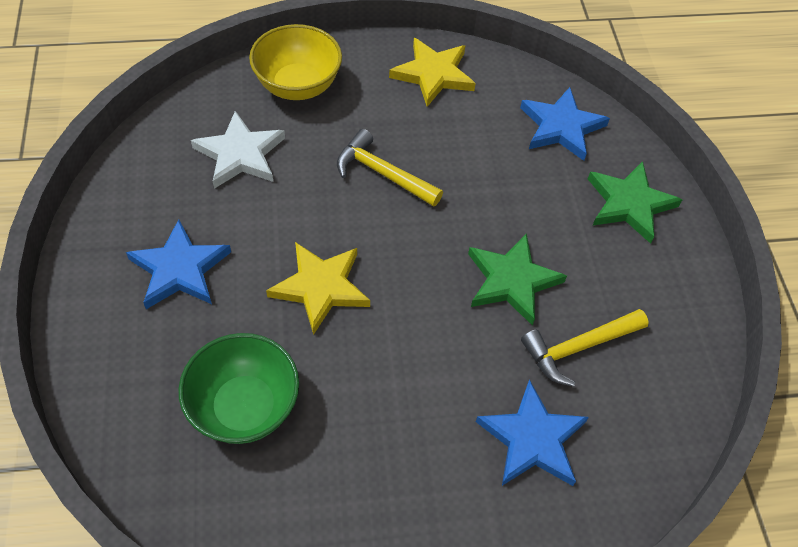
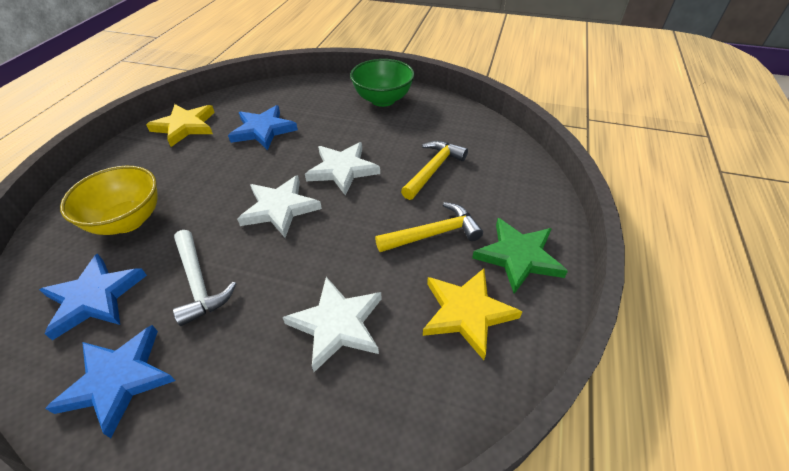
green star: [468,233,567,326] [588,161,682,244] = 2 -> [472,218,568,294] = 1
white hammer: none = 0 -> [173,230,236,326] = 1
white star: [191,111,285,189] = 1 -> [237,175,322,238] [283,277,382,372] [305,142,380,195] = 3

